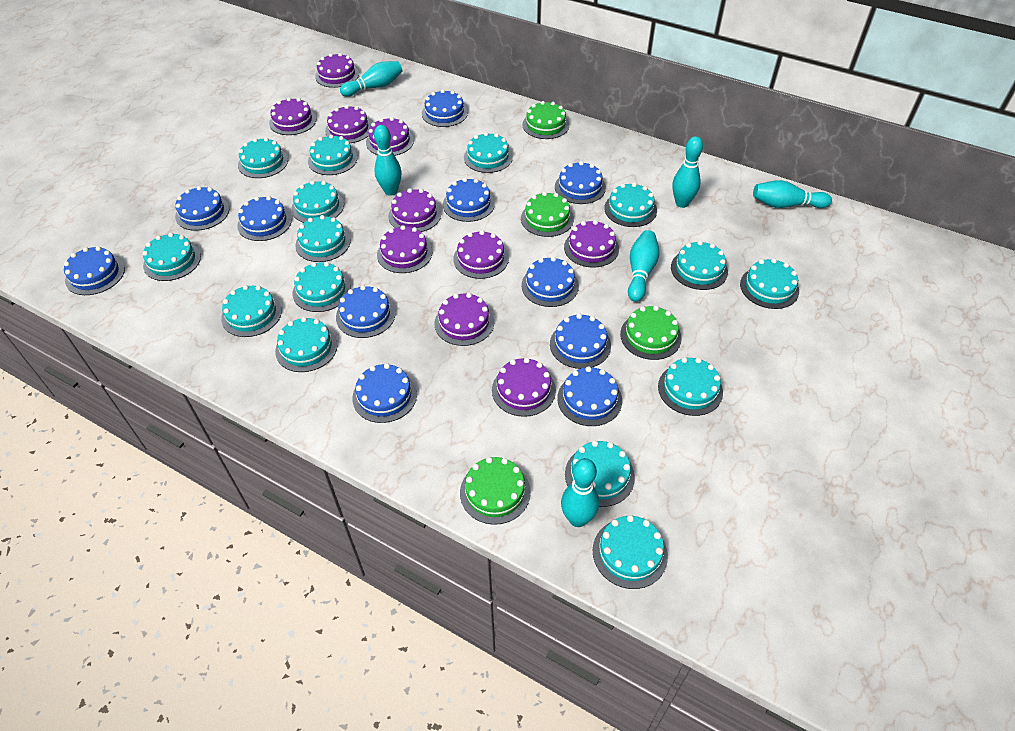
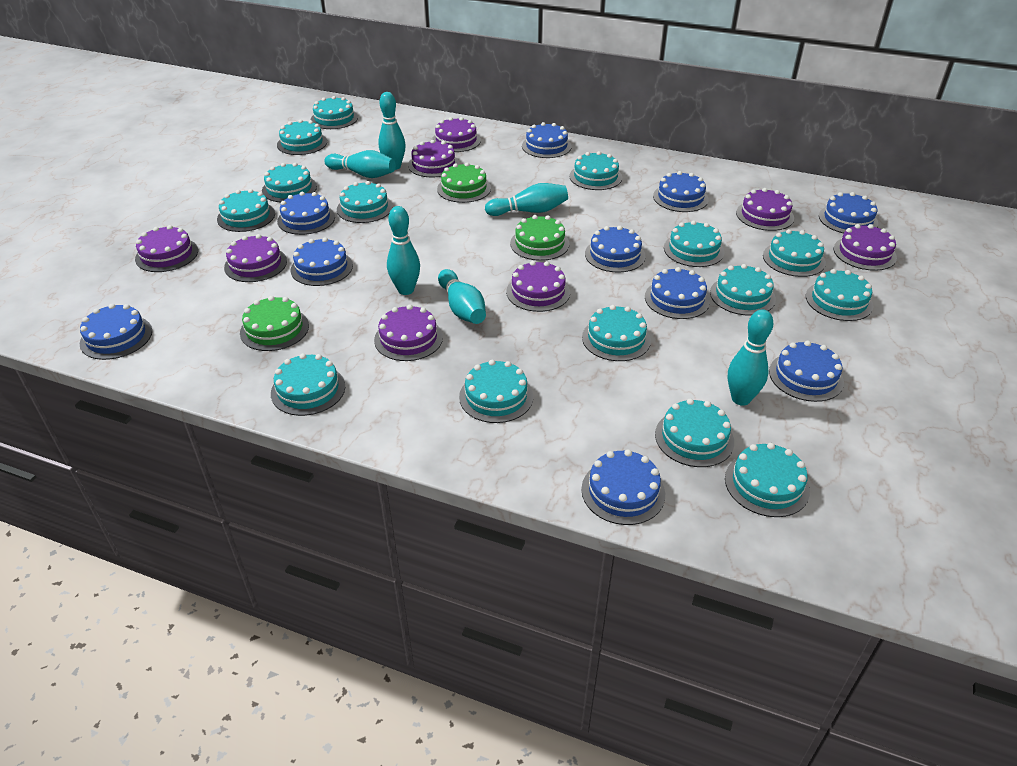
blue cake: [64,246,125,295] [175,186,229,231] [237,196,292,241] [336,285,395,338] [352,363,417,423] [422,89,468,127] [443,178,495,222] [521,257,579,307] [550,314,611,369] [555,161,606,204] [557,366,622,426] = 11 -> [80,304,152,360] [277,192,335,235] [290,237,353,286] [522,122,572,158] [581,449,665,525] [585,226,645,273] [645,267,710,319] [653,171,709,212] [769,341,844,402] [819,192,878,233] = 10
green cake: [460,457,531,525] [521,192,574,237] [522,101,569,139] [620,306,682,360] = 4 -> [240,296,309,351] [437,163,491,203] [510,215,570,261] = 3
purple cake: [269,97,316,135] [315,53,359,88] [325,105,372,143] [366,117,414,156] [377,225,432,273] [388,188,441,232] [435,293,494,346] [453,230,509,279] [492,358,556,417] [564,220,619,268] = 10 -> [135,225,198,272] [224,234,287,282] [374,304,443,361] [408,140,459,177] [432,117,481,152] [506,261,570,312] [736,188,794,231] [834,224,897,271] = 8

